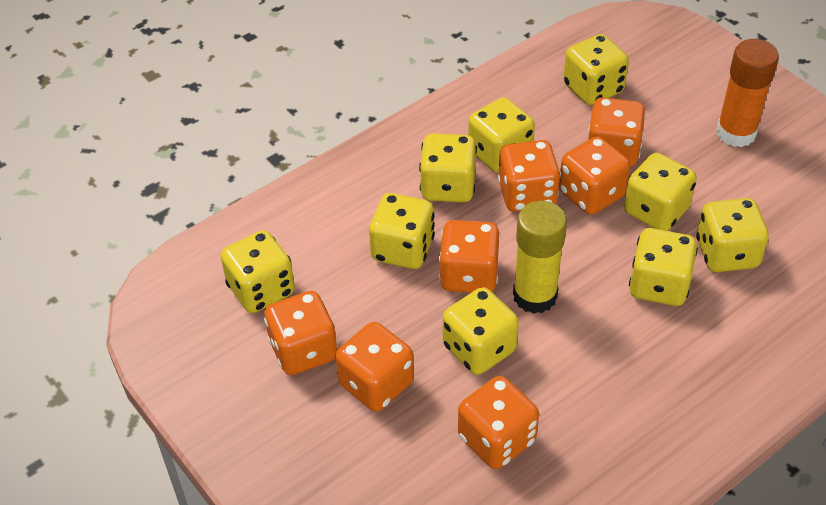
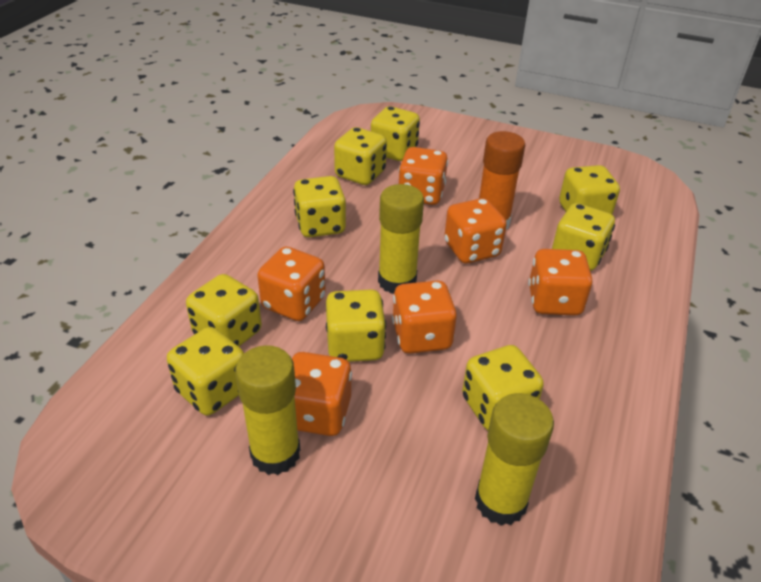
orange dice: [264,291,338,375] [335,322,414,411] [439,220,500,293] [458,376,539,469] [498,140,561,212] [559,137,630,215] [588,97,646,167] = 7 -> [257,247,326,321] [292,352,352,436] [392,281,457,354] [399,147,448,205] [444,198,507,263] [528,249,592,316] = 6
yellow glue stick: [513,201,567,314] = 1 -> [235,345,300,475] [378,184,424,294] [475,393,554,526] = 3

